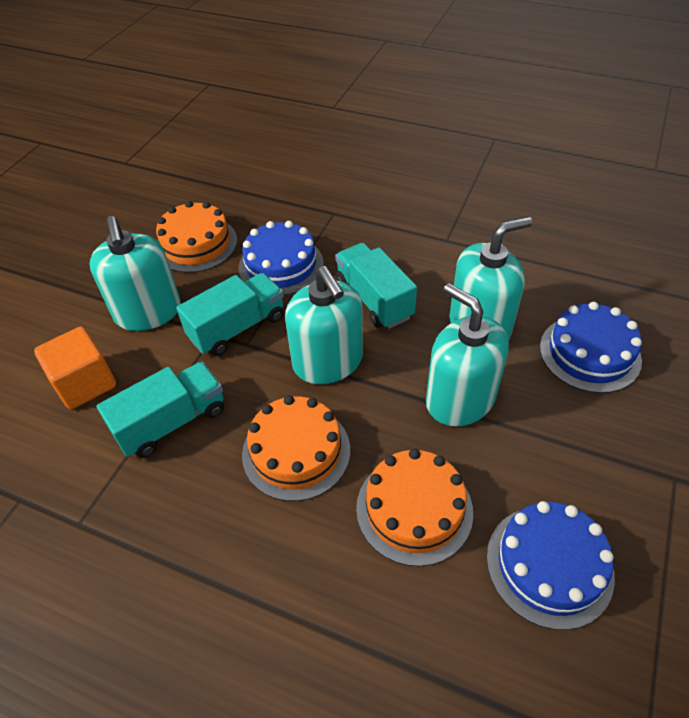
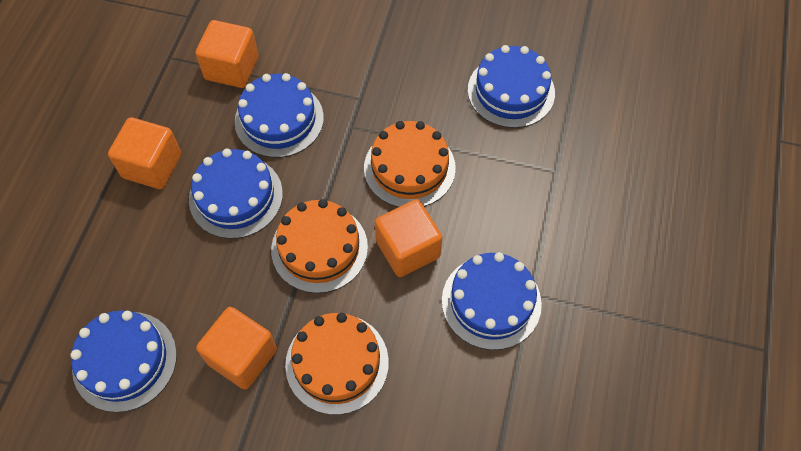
blue cake: [238,221,324,295] [487,501,615,630] [540,302,642,393] = 3 -> [71,310,177,412] [189,148,283,239] [235,73,324,158] [442,252,542,350] [468,45,555,128] = 5
orange cube: [34,327,116,409] = 1 -> [108,117,181,189] [196,20,259,88] [196,307,277,389] [375,199,442,277] = 4
turquoise soap dispenser: [90,216,181,331] [285,266,363,384] [426,283,509,426] [449,217,532,339] = 4 -> none = 0
turquoise truck: [97,362,224,458] [176,273,284,356] [335,243,417,329] = 3 -> none = 0

